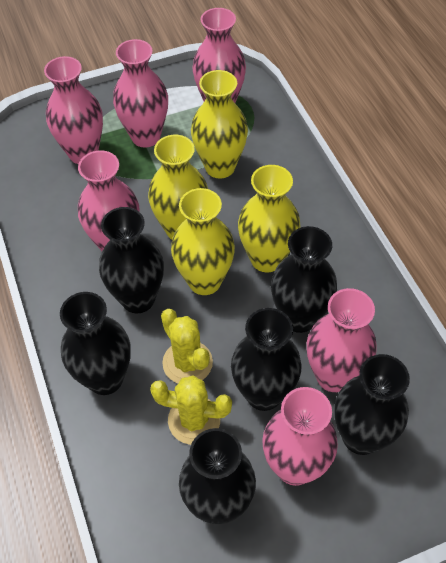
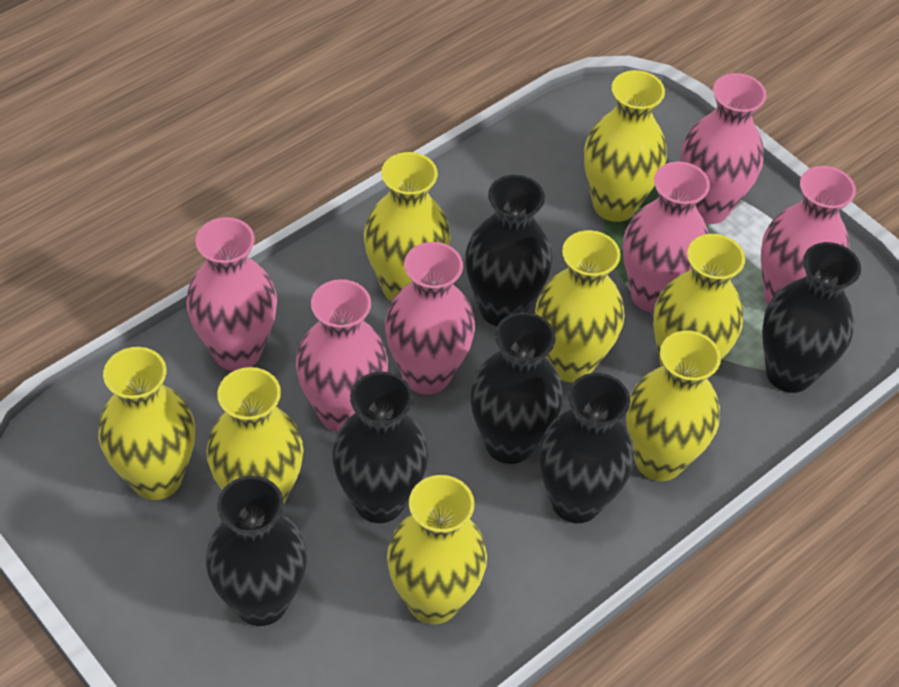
yellow cactus: [150,375,232,445] [161,309,213,383] = 2 -> none = 0
yellow vase: [148,135,208,240] [171,188,235,295] [191,70,248,179] [238,165,301,272] = 4 -> [98,347,195,500] [206,367,304,503] [364,152,451,301] [387,475,487,624] [535,230,624,382] [584,70,667,222] [626,331,721,481] [653,234,745,366] = 8

